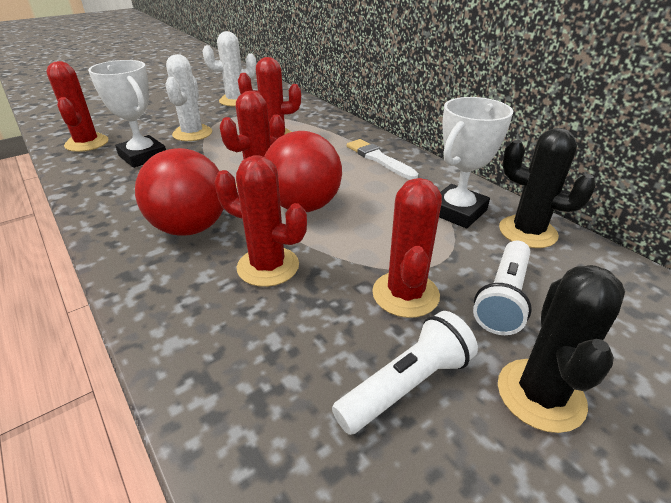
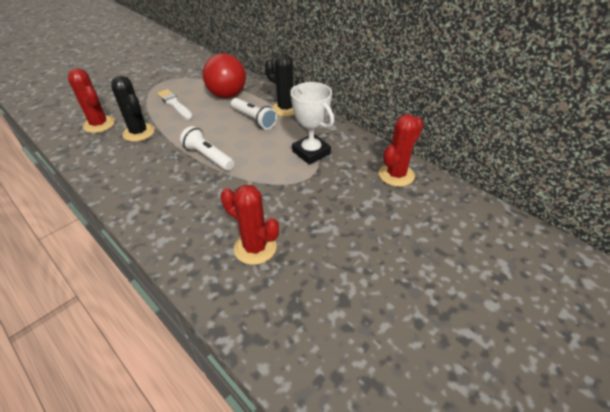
red ball: [135,148,224,236] [264,131,342,212] = 2 -> [203,53,246,98] = 1
red cactus: [46,61,108,152] [214,155,307,287] [220,91,285,186] [238,57,301,134] [372,178,442,318] = 5 -> [68,68,115,133] [221,184,279,265] [379,114,423,187] = 3
white cactus: [165,54,212,141] [203,31,257,106] = 2 -> none = 0
white trophy: [88,60,166,168] [439,97,513,228] = 2 -> [290,82,334,165] = 1

